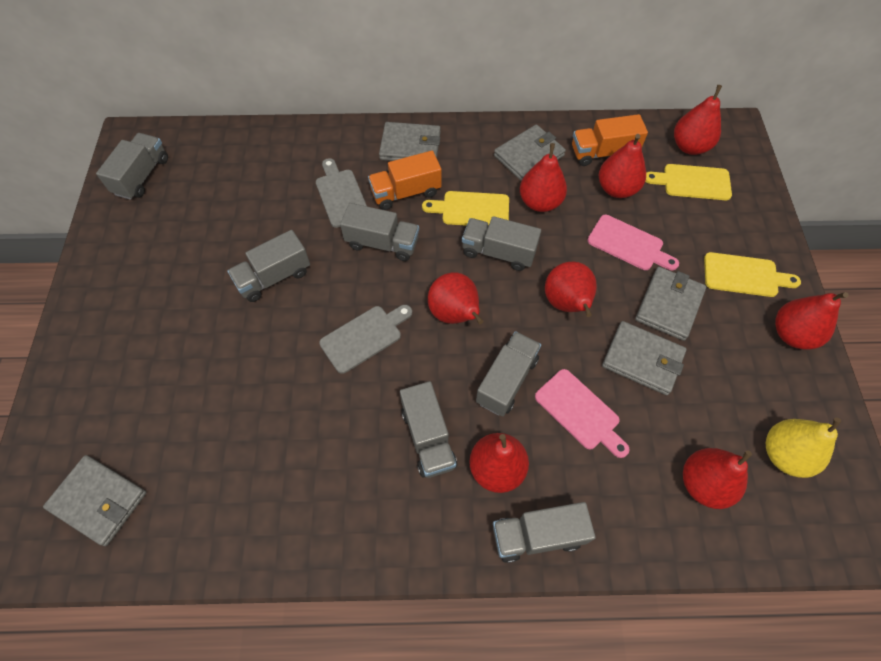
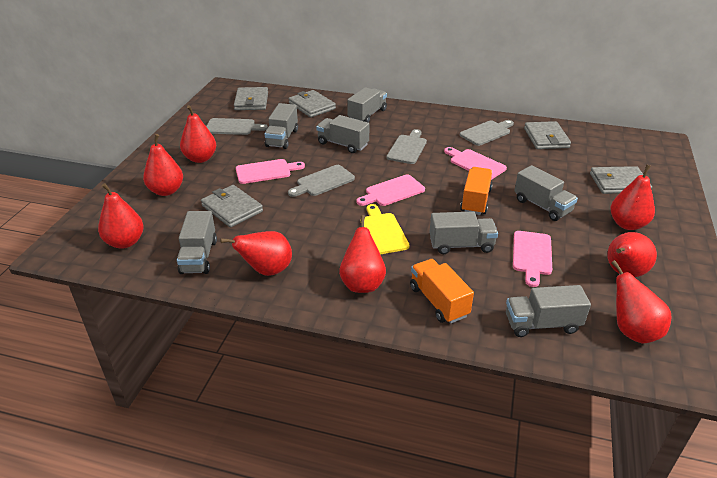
grey cutting board: [316,158,367,228] [319,305,412,374] = 2 -> [206,118,268,135] [288,165,355,197] [387,129,427,164] [460,120,514,146] = 4
pink cutting board: [535,369,630,458] [588,215,679,270] = 2 -> [236,159,305,184] [357,175,425,206] [444,147,507,180] [513,231,552,287] = 4
yellow cutting board: [422,191,509,226] [645,164,732,200] [704,252,801,297] = 3 -> [364,204,409,254] = 1
yellow pear: [766,418,841,478] = 1 -> none = 0

